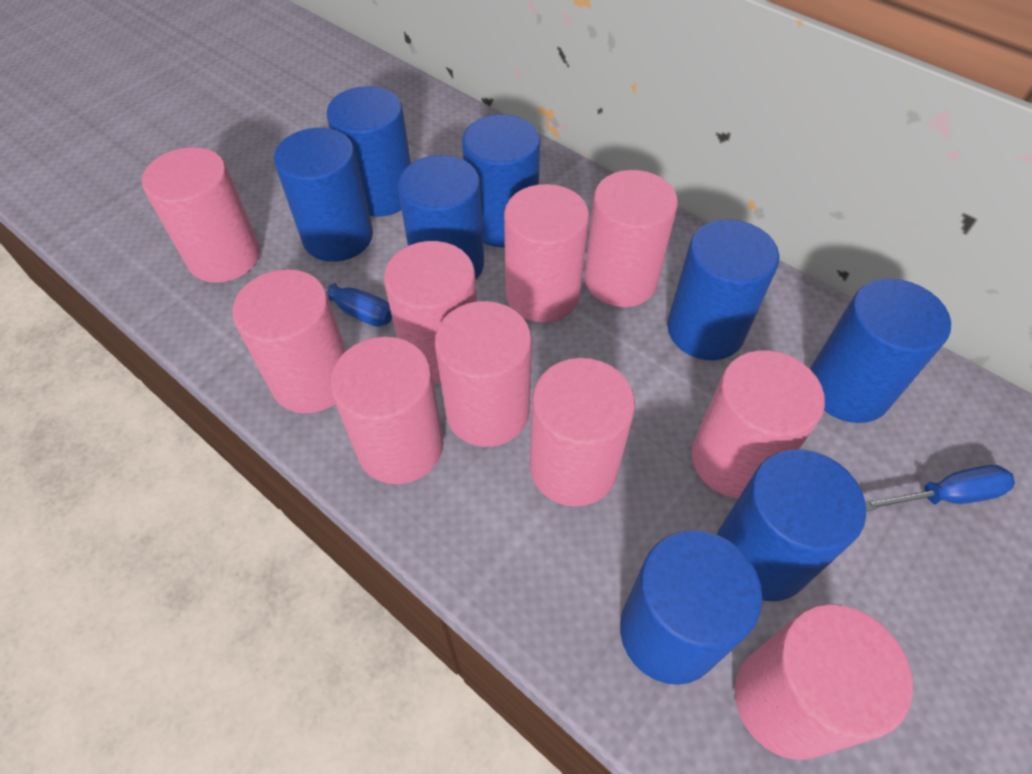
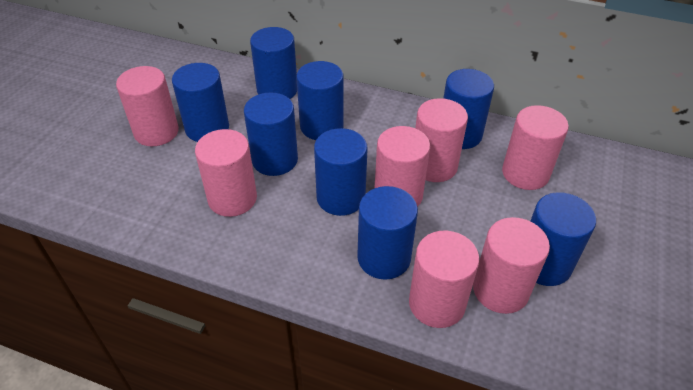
blue screwdriver: [282,268,392,327] [865,465,1015,511] = 2 -> none = 0
pink cylinder: [142,147,260,283] [232,269,346,413] [330,337,444,484] [384,241,477,383] [435,301,532,447] [504,184,589,323] [530,358,635,507] [584,170,678,307] [691,351,825,498] [735,604,913,760] = 10 -> [116,66,179,147] [195,129,257,217] [375,126,430,207] [409,231,479,328] [415,98,468,182] [473,217,550,314] [502,105,569,190] = 7

